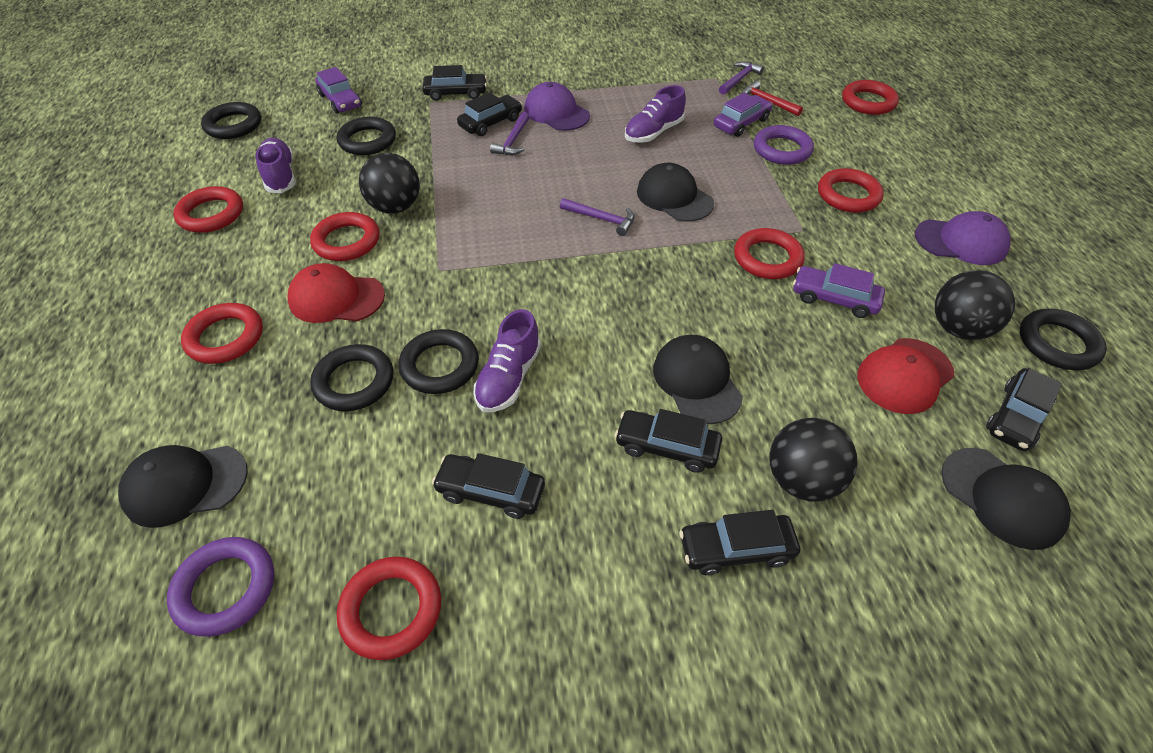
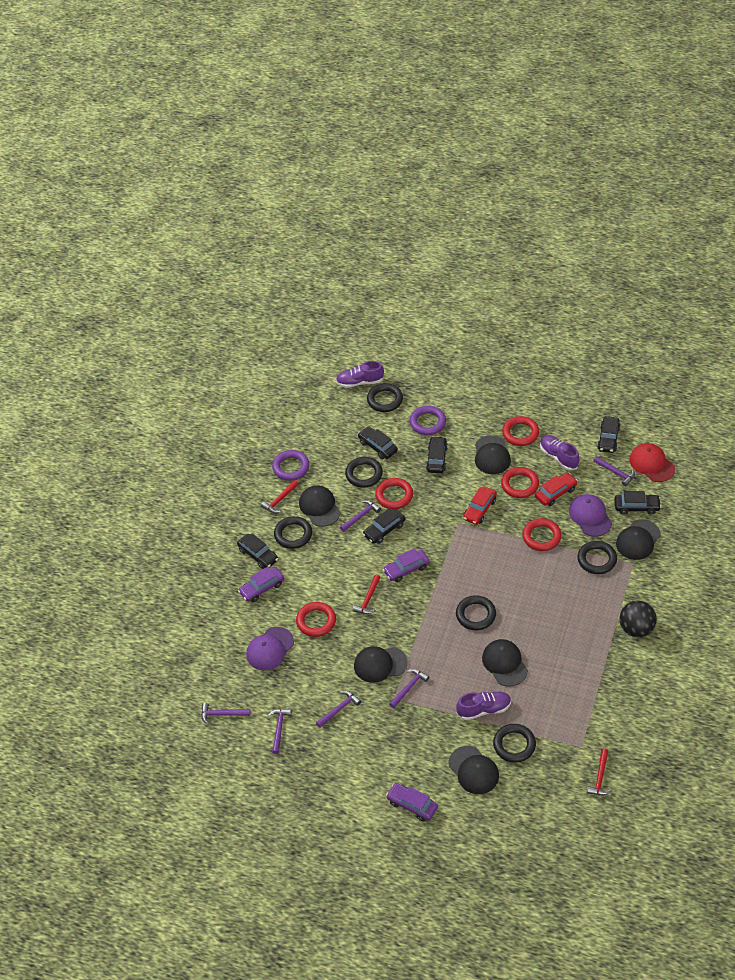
black ball: [359,153,420,214] [769,418,858,502] [935,270,1015,340] = 3 -> [620,601,657,637] = 1
black cap: [118,445,248,528] [637,163,714,222] [653,335,743,424] [941,448,1071,550] = 4 -> [299,485,341,527] [354,646,408,683] [449,746,499,794] [475,435,511,474] [482,639,528,687] [616,519,661,560] = 6
black ring: [201,102,261,139] [310,344,393,411] [337,117,396,155] [399,329,479,394] [1020,309,1107,370] = 5 -> [274,516,312,549] [345,457,383,488] [367,383,403,412] [456,595,496,631] [493,724,536,763] [577,541,617,574] = 6
purple hammer: [490,112,529,155] [560,198,634,236] [719,61,764,95] = 3 -> [201,703,251,725] [268,709,292,754] [316,691,361,728] [340,500,381,532] [389,669,429,708] [593,456,635,487] = 6
red cap: [288,263,385,323] [857,338,955,414] = 2 -> [629,443,675,482] = 1
red car: none = 0 -> [463,486,497,525] [535,473,578,506] = 2
red hammer: [742,80,803,116] = 1 -> [261,480,299,513] [353,575,381,614] [587,748,612,795] = 3
red ring: [173,186,243,233] [181,303,263,364] [310,212,379,261] [337,556,441,660] [734,228,805,279] [818,168,884,213] [842,80,899,115] = 7 -> [296,602,336,637] [375,478,413,509] [501,467,539,498] [502,416,540,446] [522,518,562,551] = 5

